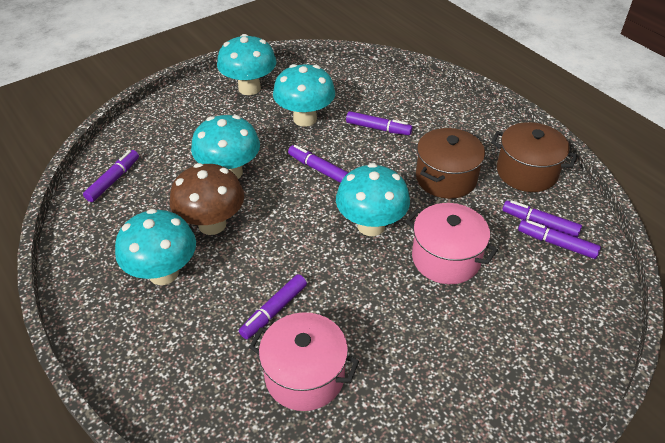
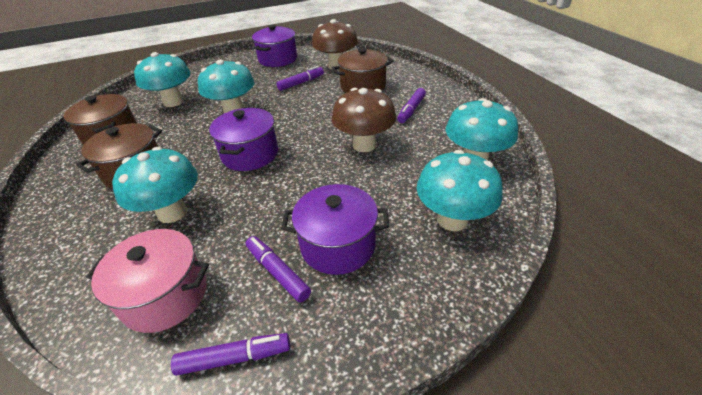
brown mushroom: [170,163,245,235] = 1 -> [312,19,358,70] [332,88,396,152] = 2
brown pot: [416,128,485,199] [491,122,577,192] = 2 -> [64,94,137,145] [76,123,162,189] [332,48,393,93] = 3
pink pot: [249,312,359,411] [406,203,498,284] = 2 -> [86,229,209,333] = 1
purple marker: [83,150,139,202] [239,274,307,339] [288,145,348,183] [346,111,413,135] [502,200,582,237] [518,220,601,259] = 6 -> [171,333,290,376] [246,236,311,303] [276,66,324,91] [397,88,426,123] = 4
purple pot: none = 0 -> [209,108,278,171] [252,25,297,67] [281,184,389,275] = 3

